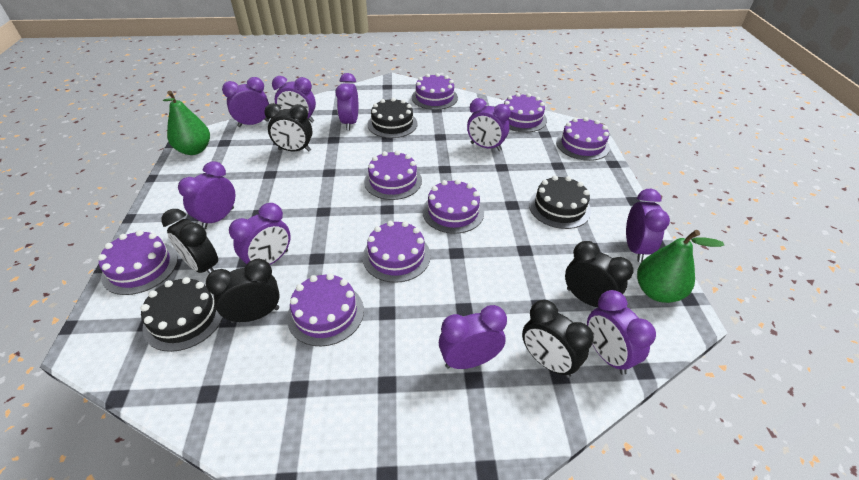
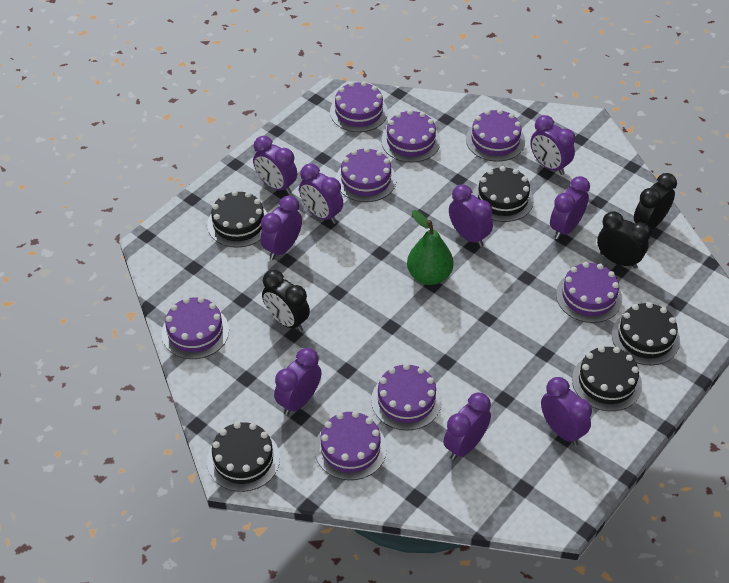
black cake: [140,277,223,352] [368,98,418,138] [529,175,591,229] = 3 -> [207,190,268,248] [207,422,280,492] [472,166,534,222] [572,346,642,411] [612,302,680,365] = 5
black clock: [162,209,218,274] [206,259,280,323] [264,103,313,151] [522,300,594,378] [565,241,634,307] = 5 -> [262,270,310,332] [597,211,651,269] [634,173,677,230] = 3
green pear: [163,91,210,155] [637,230,725,303] = 2 -> [407,210,454,285] = 1

